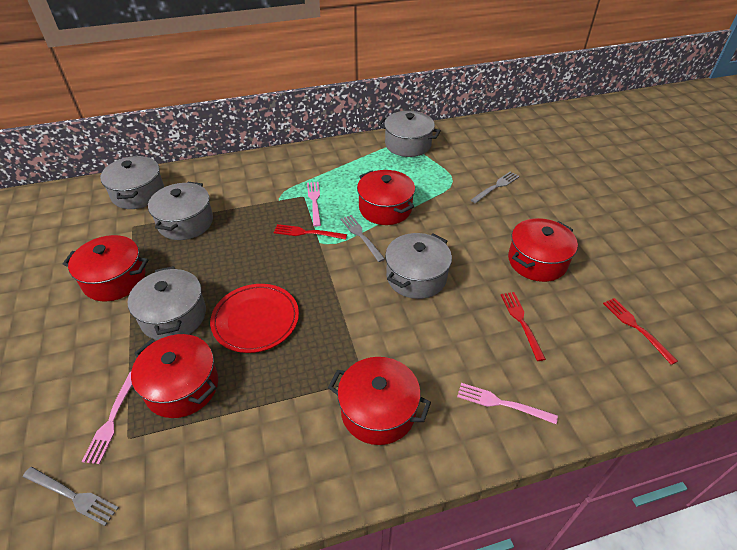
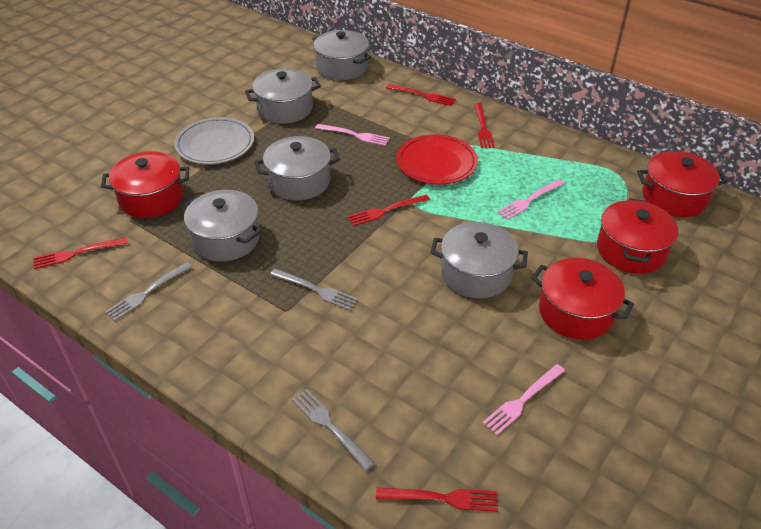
grey plate: none = 0 -> [174,117,254,164] = 1
red fork: [273,224,347,240] [501,292,546,361] [603,298,678,365] = 3 -> [33,237,128,269] [348,194,430,226] [376,487,498,512] [386,84,456,106] [474,103,495,148] = 5
red pot: [63,235,149,301] [131,334,218,418] [328,357,431,445] [357,170,415,225] [508,218,578,282] = 5 -> [101,151,189,218] [531,258,634,340] [597,198,678,274] [637,151,728,217] = 4

